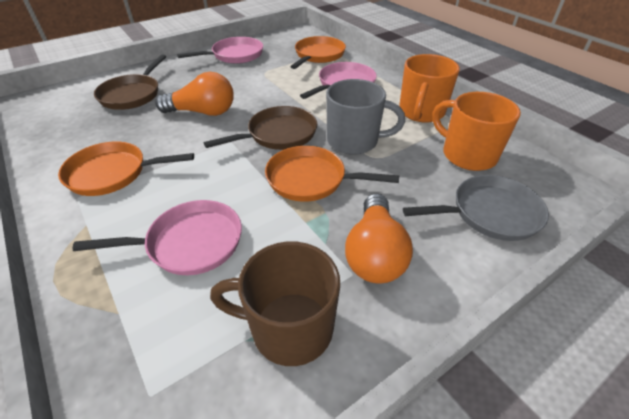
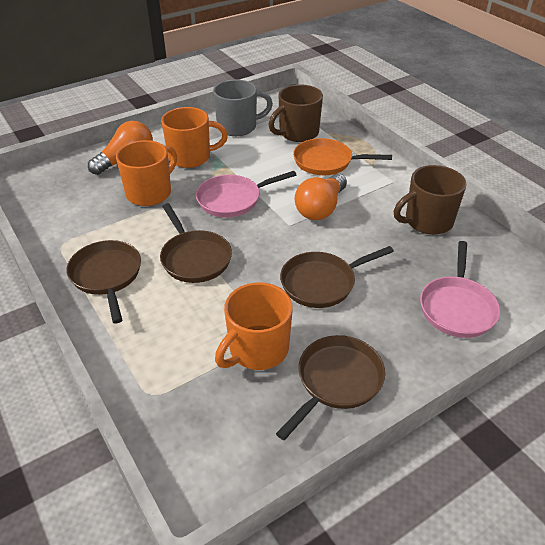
brown mug: [210,241,340,366] = 1 -> [268,84,323,142] [394,165,467,235] = 2
brown pan: [94,54,166,110] [204,106,317,150] = 2 -> [66,240,141,324] [160,203,232,283] [276,335,385,440] [280,246,394,308] = 4
grey pan: [403,175,549,241] = 1 -> none = 0
orange mug: [399,54,460,123] [432,92,521,171] = 2 -> [116,140,177,206] [161,107,228,168] [215,282,293,370] = 3
orange pan: [58,142,194,196] [265,146,400,202] [290,36,346,69] = 3 -> [293,138,392,175] = 1
pink pan: [73,200,242,275] [177,37,263,64] [300,62,377,99] = 3 -> [196,171,296,217] [420,241,500,338] = 2

